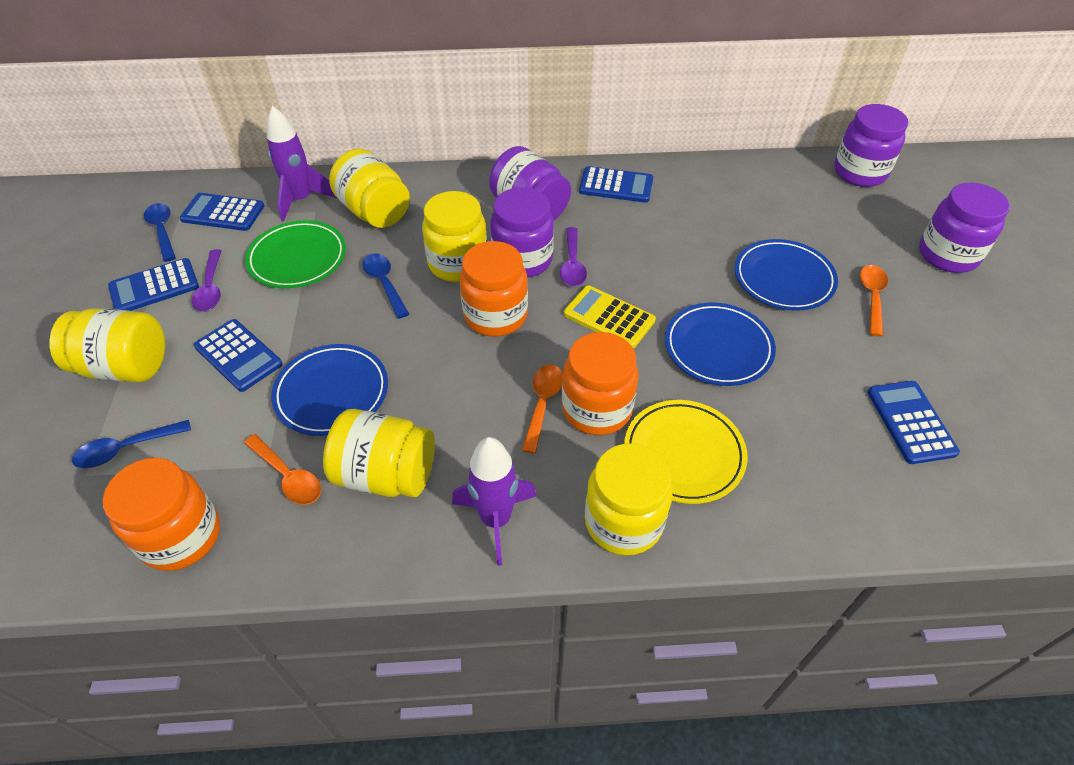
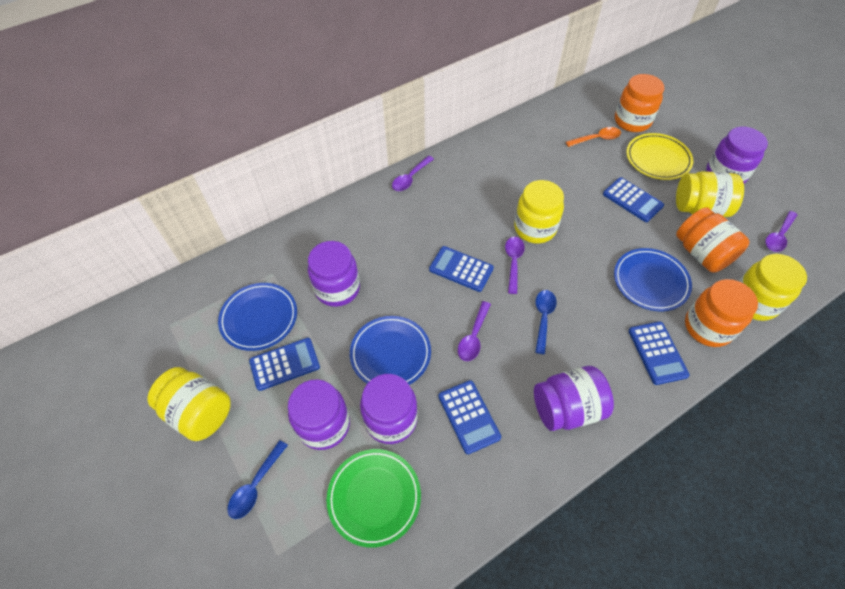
blue spoon: [72,420,191,468] [144,203,176,262] [363,253,409,319] = 3 -> [227,440,288,519] [535,290,557,354] = 2
orange spoon: [244,434,321,505] [522,365,563,454] [860,265,888,337] = 3 -> [566,127,621,147] = 1
purple jar: [489,146,571,221] [490,187,554,278] [834,104,908,187] [919,183,1010,273] = 4 -> [288,379,350,450] [308,241,360,307] [360,374,418,444] [534,366,614,431] [706,127,768,184] = 5
purple rocket: [267,106,336,222] [452,437,537,566] = 2 -> none = 0
purple spoon: [192,249,222,312] [560,227,587,287] = 2 -> [392,156,434,191] [458,301,491,361] [505,237,525,294] [765,211,797,252] = 4
yellow calculator: [564,285,656,348] = 1 -> none = 0
yellow jar: [49,308,165,382] [323,409,435,497] [329,149,410,228] [422,191,487,282] [585,443,673,556] = 5 -> [147,367,231,441] [514,180,564,243] [676,171,744,217] [739,254,807,321] = 4

